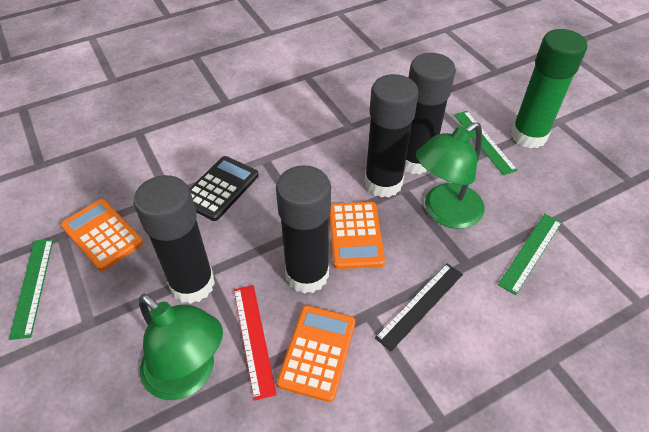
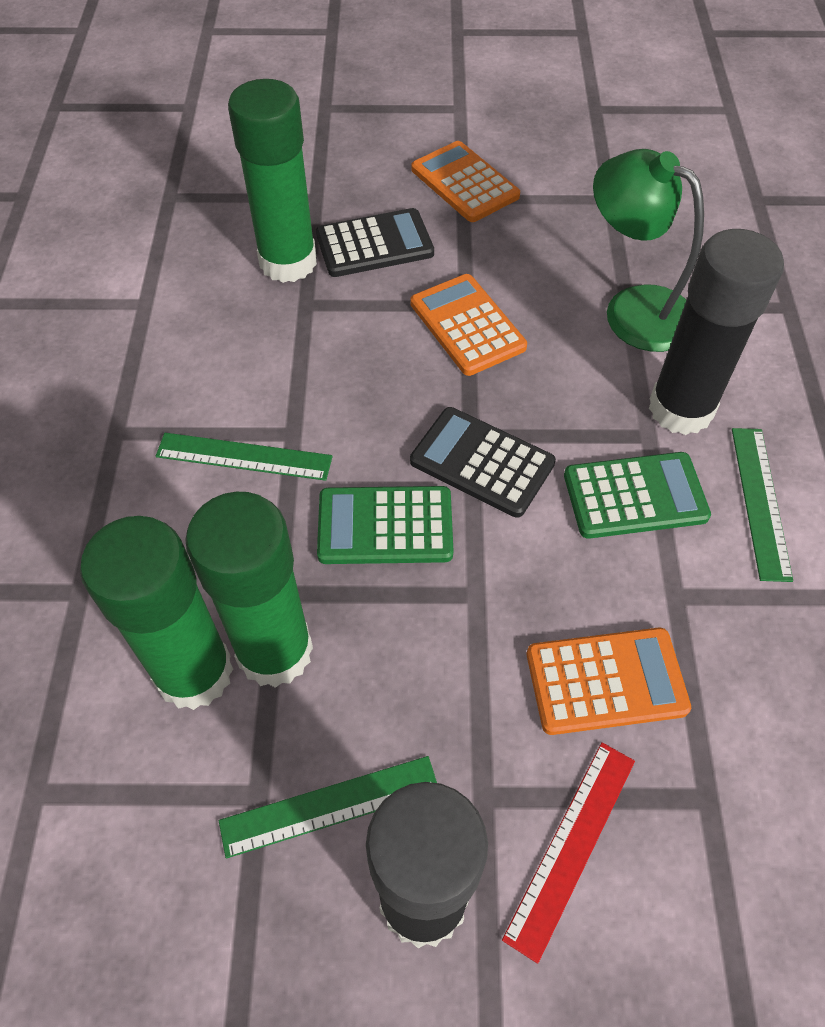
black calculator: [190,156,259,221] = 1 -> [316,208,434,277] [410,407,556,518] = 2
black glue stick: [134,175,215,304] [276,165,331,294] [364,74,419,198] [404,53,456,174] = 4 -> [366,782,488,948] [649,229,784,435] = 2
black ruler: [375,263,463,351] = 1 -> none = 0
green calculator: none = 0 -> [317,486,453,564] [564,452,711,539] = 2
green glue stick: [511,29,587,148] = 1 -> [80,516,233,710] [185,492,313,688] [228,79,317,283] = 3
green lamp: [139,294,223,400] [416,122,485,229] = 2 -> [593,149,704,352] = 1

